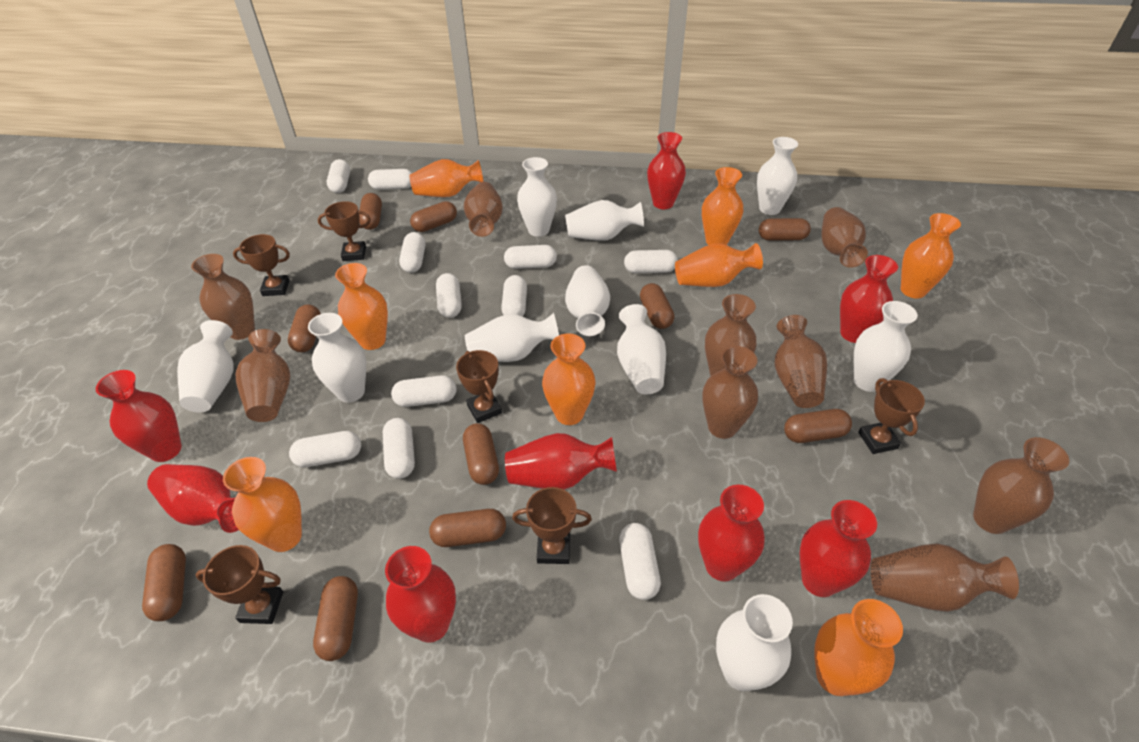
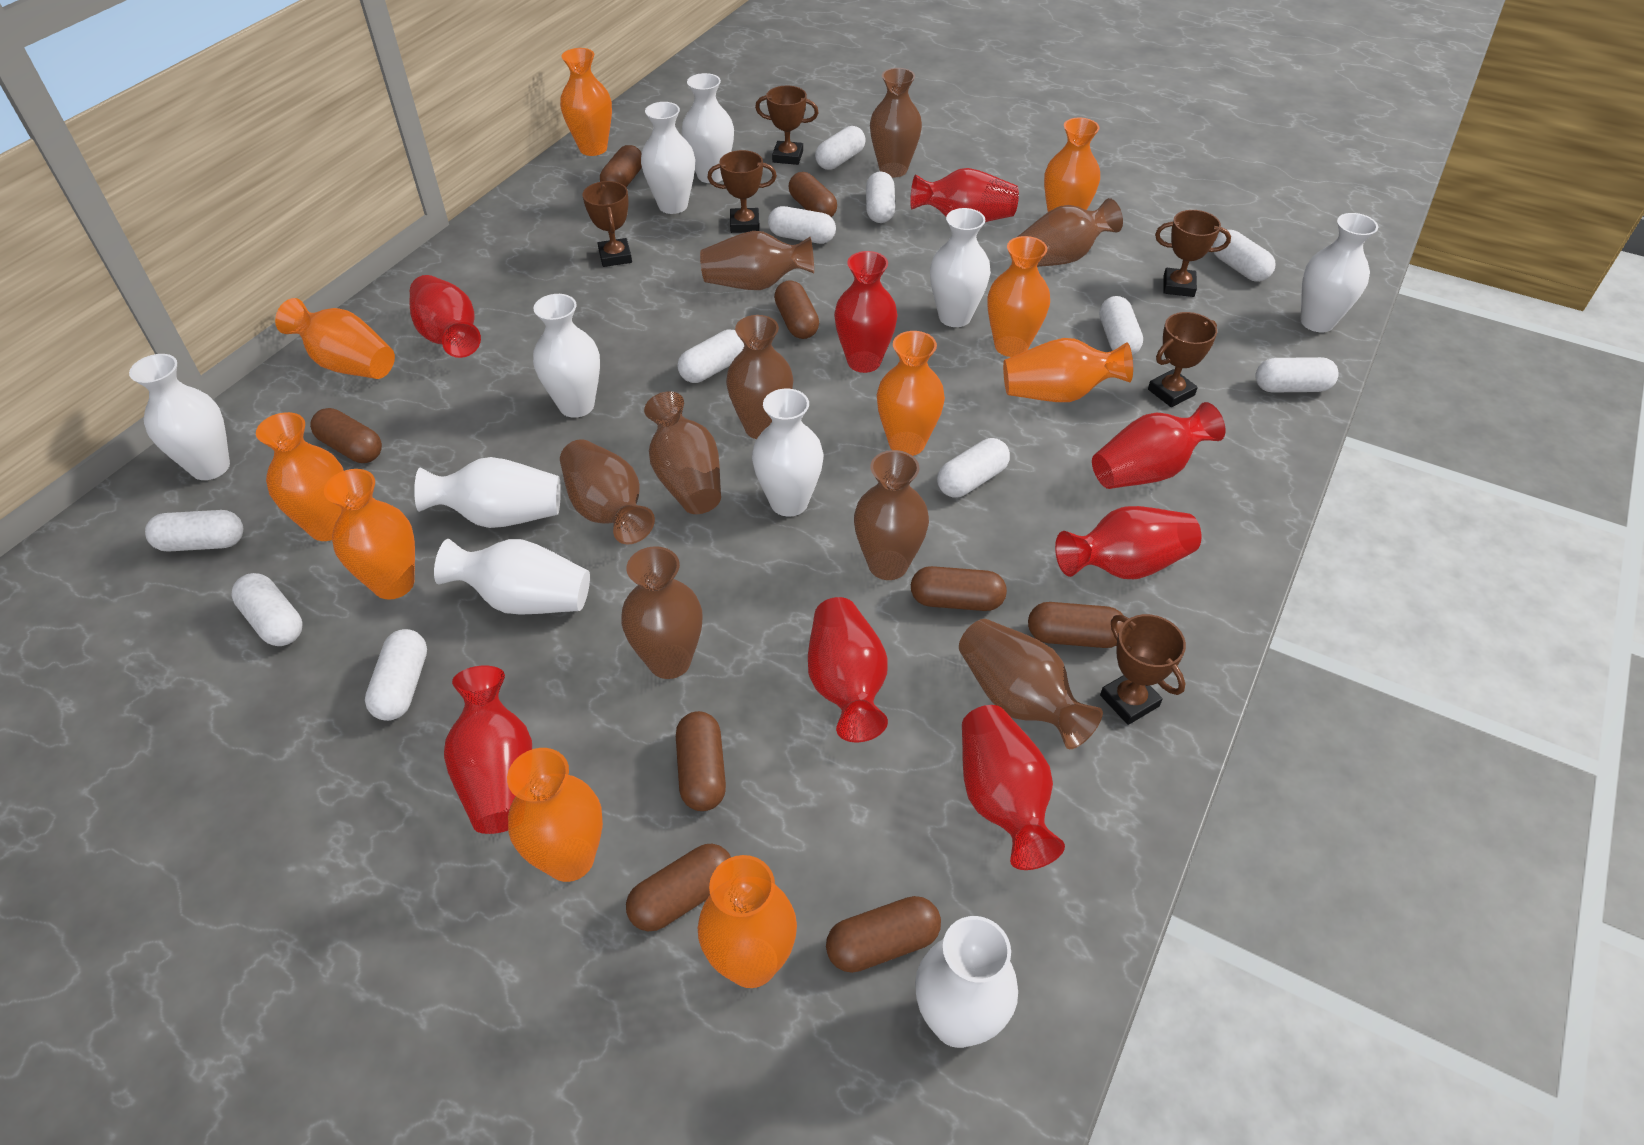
brown capsule: [142,544,186,621] [288,305,321,352] [313,576,358,661] [359,193,382,230] [410,201,457,232] [429,509,506,547] [463,423,499,485] [640,283,674,329] [759,218,811,241] [784,409,852,443] = 10 -> [310,408,382,463] [600,145,642,187] [626,844,731,931] [676,711,726,811] [774,280,819,339] [789,172,837,217] [826,896,941,973] [911,566,1007,611] [1028,602,1124,648] = 9
orange vase: [223,457,302,552] [335,263,388,350] [409,159,484,197] [542,333,596,425] [675,243,763,287] [702,167,743,245] [814,599,903,696] [901,213,961,299] = 8 -> [256,412,344,541] [275,298,395,379] [324,469,415,600] [507,748,603,882] [560,48,612,156] [698,855,797,988] [877,331,945,456] [988,236,1050,357] [1003,338,1133,402] [1044,118,1100,212] = 10

